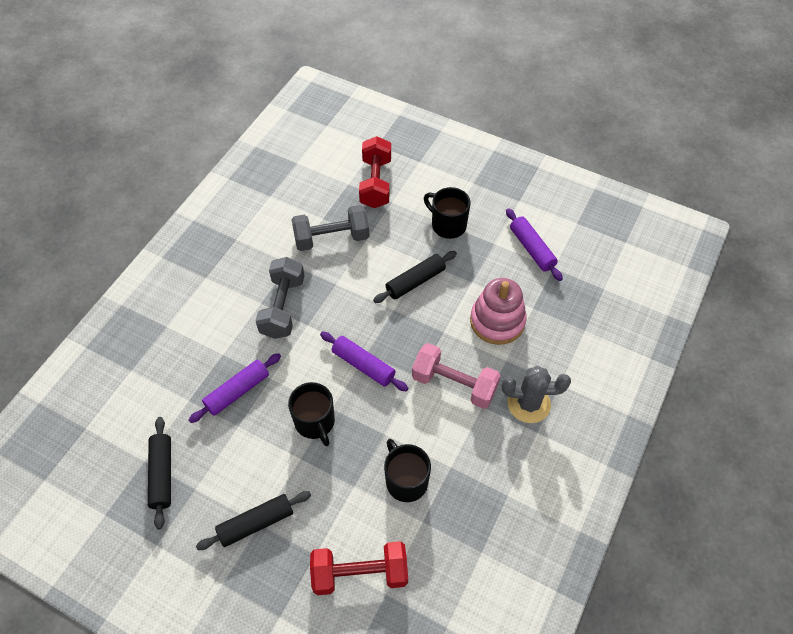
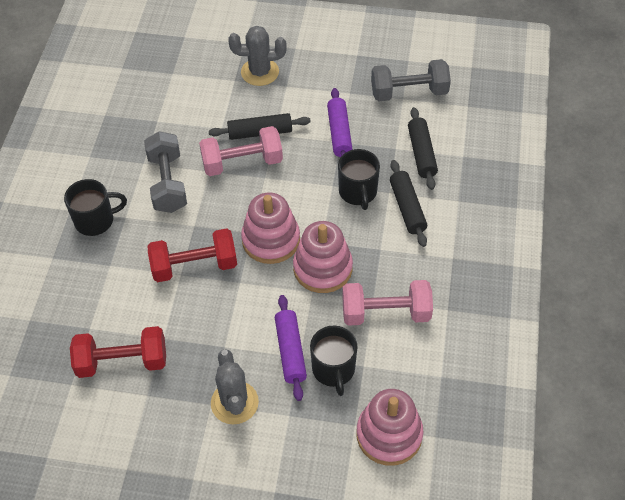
grey cactus: [502,366,571,423] = 1 -> [211,349,259,425] [228,26,287,86] = 2
pink dumbbell: [412,343,501,409] = 1 -> [199,126,283,176] [342,280,433,326] = 2
pink stacking toy: [470,278,527,345] = 1 -> [241,192,300,264] [293,221,353,293] [357,389,424,466] = 3
purple rolling pin: [189,353,281,423] [320,331,408,391] [506,208,563,281] = 3 -> [275,295,307,401] [327,88,353,157] = 2

